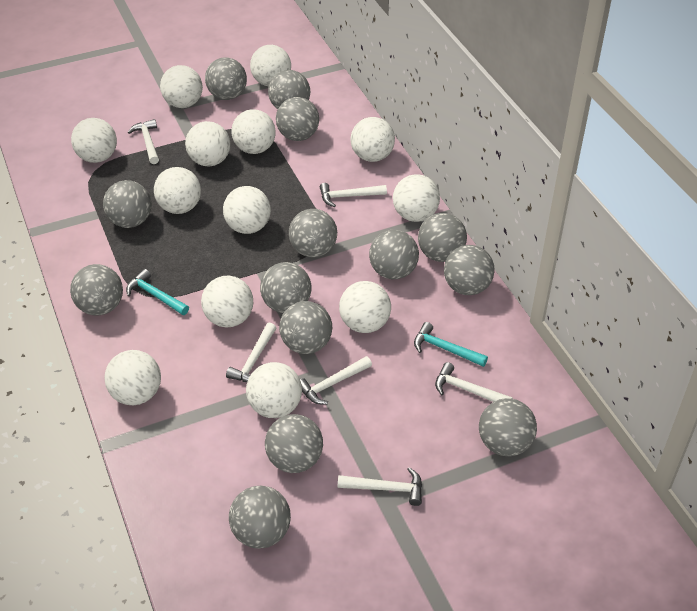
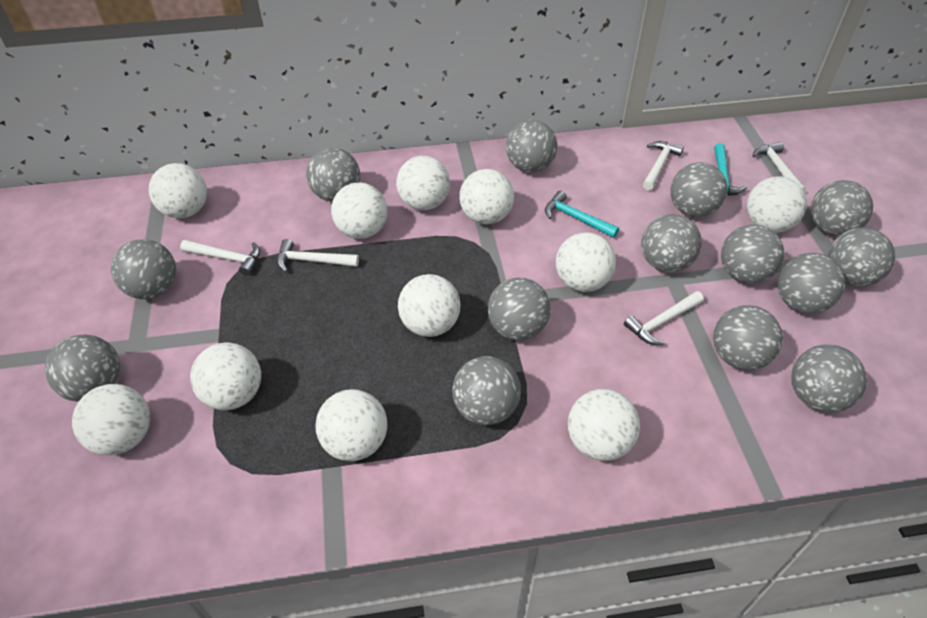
white ball: [71,118,117,163] [104,350,161,405] [154,167,201,214] [160,65,203,108] [185,121,230,166] [201,276,253,327] [223,186,271,234] [232,109,276,154] [246,362,302,418] [250,45,291,86] [339,281,391,333] [351,117,395,162] [393,174,440,222] = 13 -> [72,384,150,455] [149,163,207,218] [190,342,261,410] [315,389,387,461] [331,182,387,239] [396,156,450,210] [398,274,461,337] [459,169,514,224] [556,232,616,292] [568,389,640,461] [747,176,807,232] = 11
white hammer: [128,119,159,164] [226,322,276,382] [300,356,372,404] [320,183,387,207] [338,467,422,506] [435,362,513,402] = 6 -> [180,240,260,276] [277,239,359,272] [624,291,704,345] [643,141,684,190] [753,142,806,192] = 5

